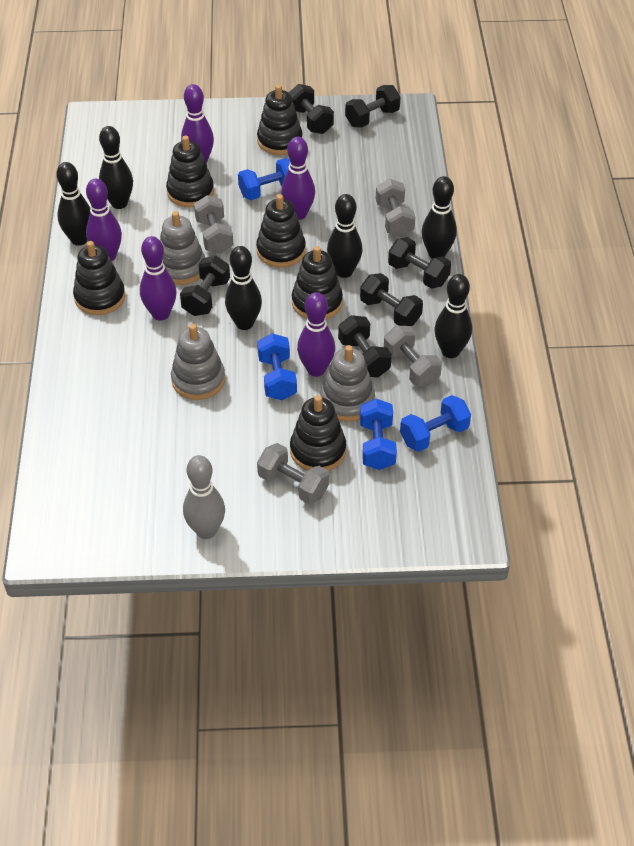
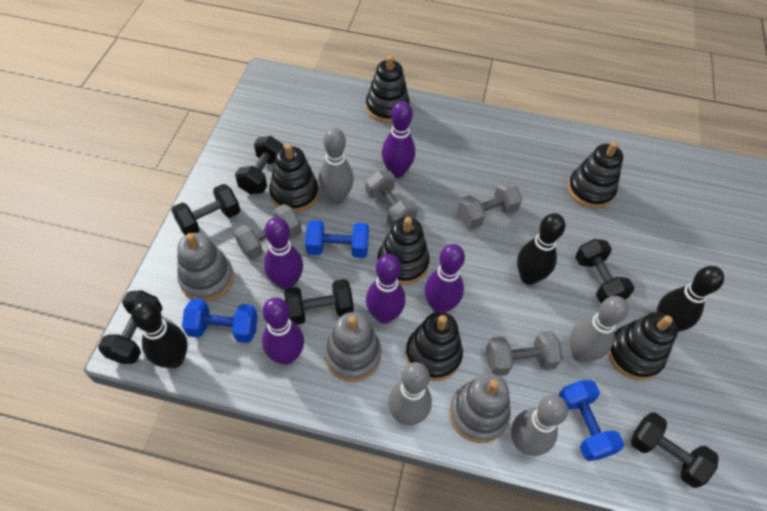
black bowling pin: [56,162,90,246] [99,126,133,209] [225,246,262,330] [327,194,363,278] [422,176,457,258] [434,274,472,358] = 6 -> [131,301,188,368] [517,213,565,285] [657,266,724,332] = 3
blue dumbbell: [238,158,290,200] [257,333,297,400] [360,398,397,470] [400,395,471,452] = 4 -> [182,299,258,343] [305,220,369,258] [558,380,624,461] = 3
grey bowling pin: [183,455,225,539] = 1 -> [319,128,354,204] [388,362,432,425] [511,395,568,456] [570,296,628,362] = 4

